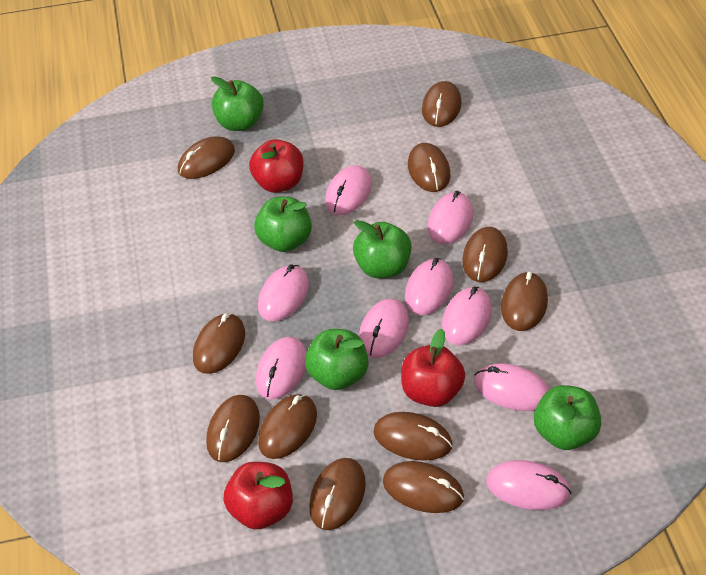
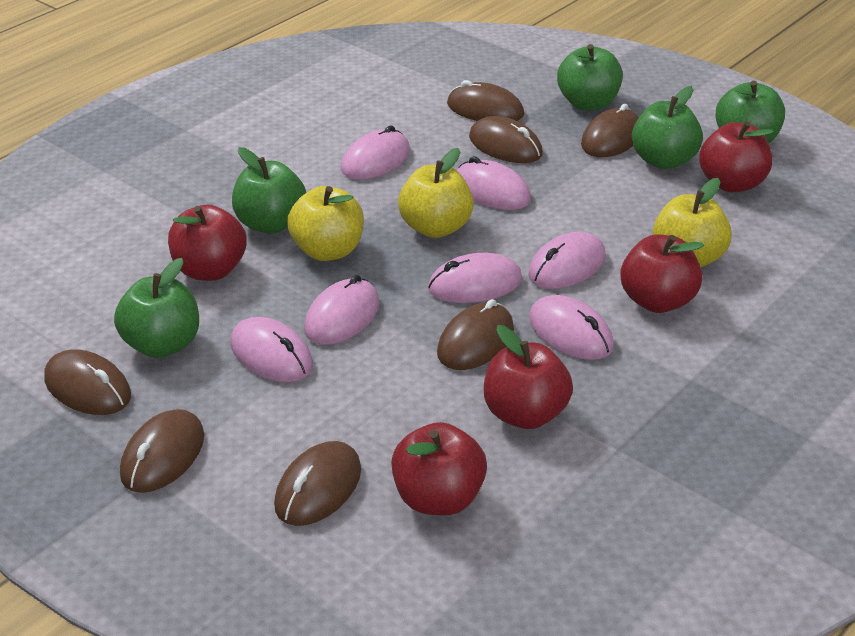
brown mouse: [178,136,235,179] [193,313,245,374] [206,395,260,462] [258,394,317,459] [309,458,366,530] [373,412,452,461] [383,461,464,513] [408,143,450,192] [422,81,462,127] [462,227,508,282] [501,272,548,331] = 11 -> [44,349,131,415] [120,409,204,493] [274,441,361,526] [437,299,514,370] [447,80,524,121] [469,116,543,163] [581,104,639,157] = 7
pink mouse: [256,337,307,399] [258,264,309,321] [325,165,372,215] [359,298,409,358] [405,258,453,315] [428,191,473,244] [442,287,492,346] [474,363,549,411] [486,460,571,510] = 9 -> [231,317,313,382] [304,275,380,345] [341,125,410,180] [428,253,523,303] [457,156,531,210] [528,232,605,289] [529,295,614,360] = 7
red apple: [223,462,293,530] [249,139,304,193] [401,329,465,407] = 3 -> [168,204,247,281] [391,422,487,515] [484,325,573,429] [620,234,704,313] [699,121,774,192] = 5
yellow apple: none = 0 -> [287,186,364,261] [398,148,474,238] [653,178,732,267] = 3

